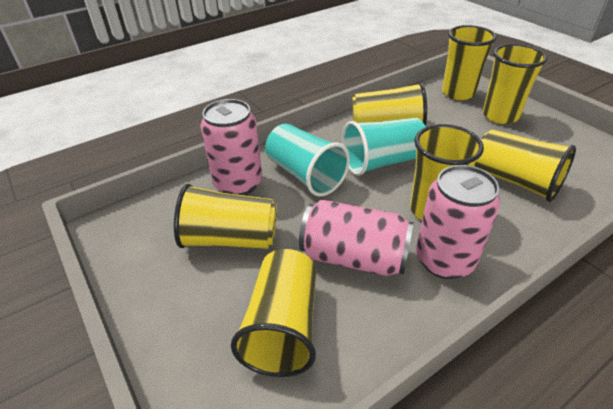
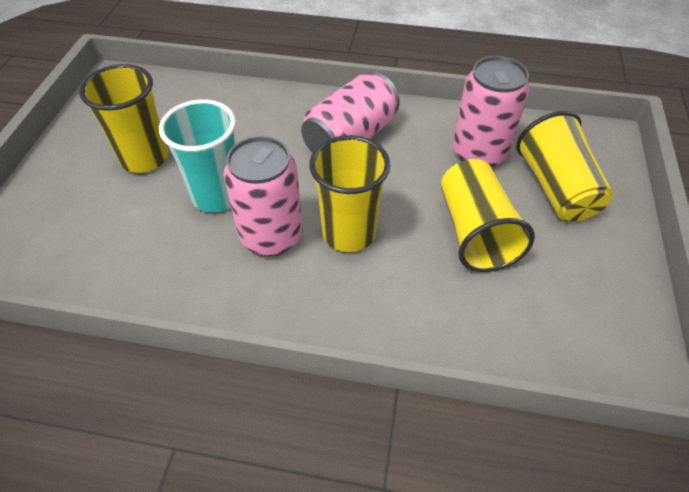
turquoise cup: [265,124,350,197] [342,118,426,176] = 2 -> [159,100,236,212] = 1
yellow cup: [174,184,277,249] [231,249,316,377] [352,82,427,126] [410,124,484,220] [442,25,497,100] [475,130,576,202] [483,44,547,124] = 7 -> [79,64,168,173] [309,135,390,252] [441,159,535,272] [516,111,613,221] = 4

